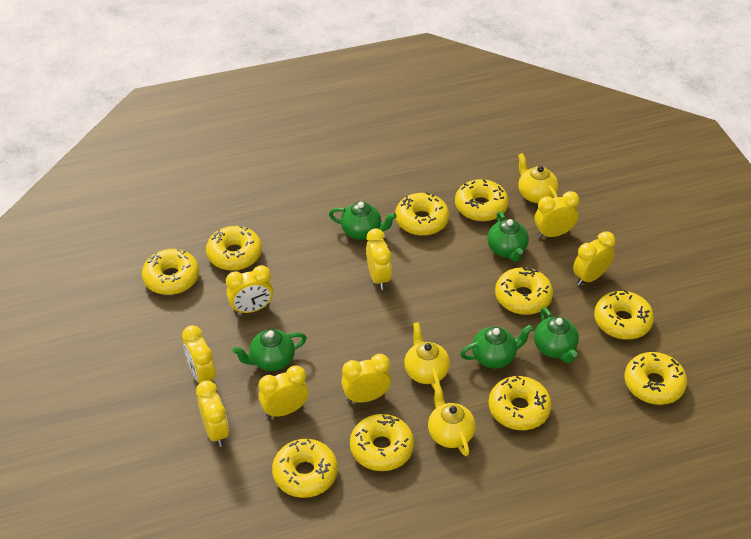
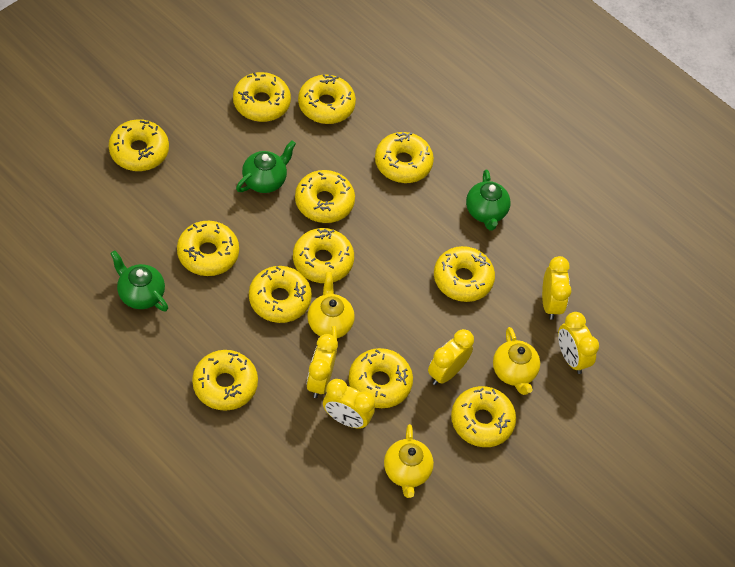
green teapot: [233,329,307,371] [329,202,397,240] [460,325,533,368] [487,212,529,262] [534,307,579,363] = 5 -> [110,250,168,311] [236,141,296,193] [466,169,510,231] = 3
yellow clock: [182,325,216,383] [196,380,229,447] [226,265,273,314] [259,365,309,418] [341,354,391,403] [366,228,392,290] [535,191,579,238] [573,231,615,285] = 8 -> [306,334,338,398] [323,379,375,429] [428,329,474,385] [542,256,571,320] [558,312,599,374] = 5
yellow donut: [142,249,199,295] [206,225,262,271] [272,439,338,498] [350,414,414,471] [395,192,449,236] [455,179,509,221] [489,376,552,430] [495,267,553,315] [594,290,654,340] [624,352,687,405] = 10 -> [109,119,169,171] [177,221,239,276] [192,350,258,411] [233,72,291,122] [249,266,312,323] [293,228,354,283] [295,170,355,223] [298,75,356,124] [349,348,413,408] [375,132,434,183] [434,246,495,302] [451,386,516,447] = 12

